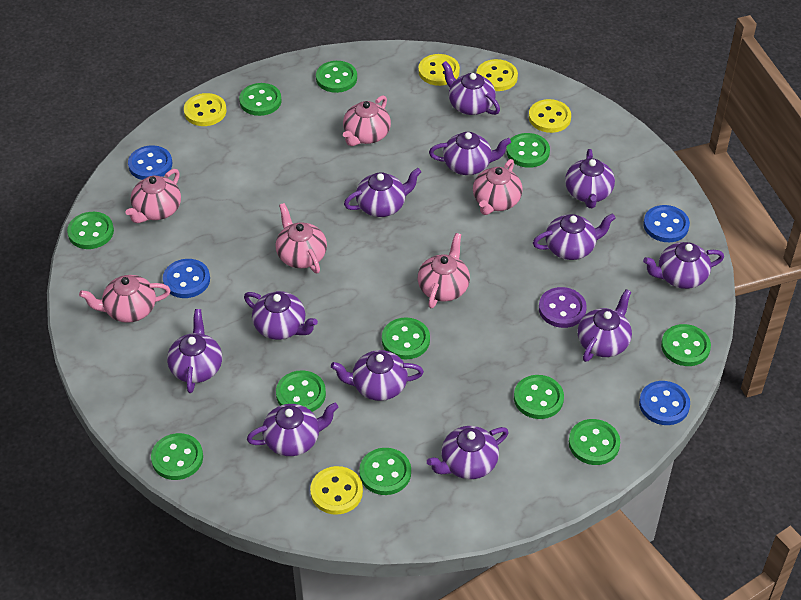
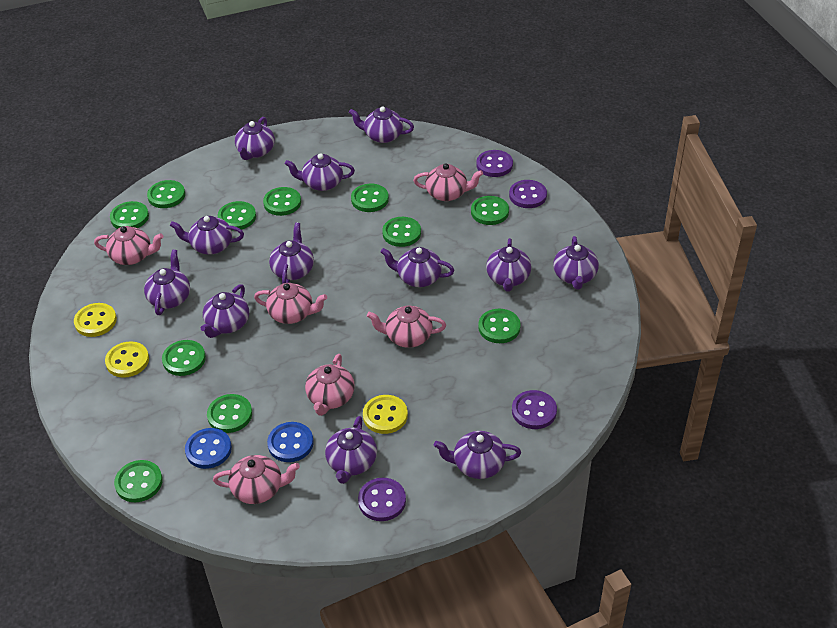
blue button: [128,145,172,180] [163,259,210,298] [639,381,690,425] [643,205,690,242] = 4 -> [185,428,232,469] [267,422,314,462] = 2
purple button: [539,287,587,328] = 1 -> [358,478,406,521] [476,150,513,177] [509,180,547,208] [512,390,557,429] = 4
yellow button: [184,93,226,126] [310,466,363,515] [418,54,460,86] [477,59,518,91] [529,99,571,133] = 5 -> [74,303,117,337] [105,341,149,378] [363,395,408,434] = 3

